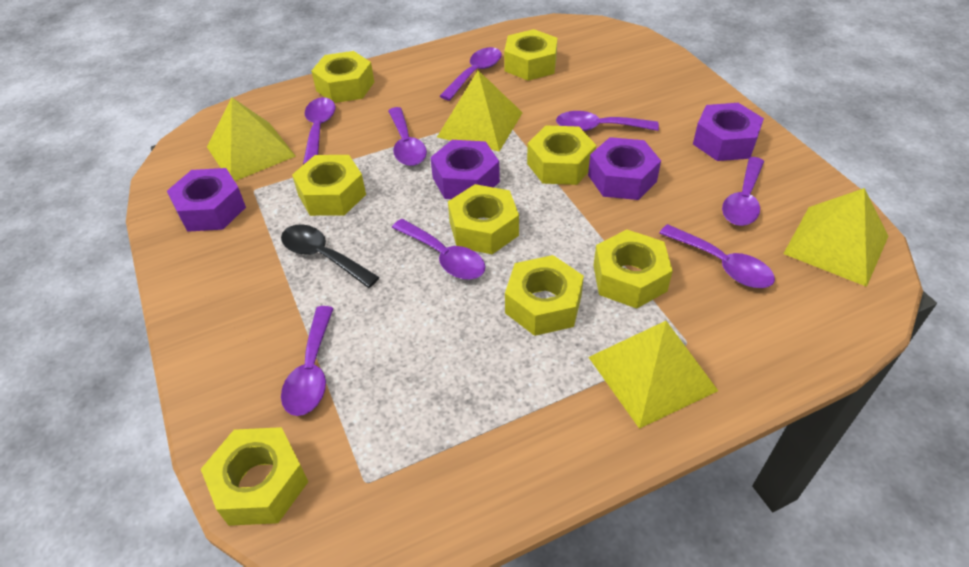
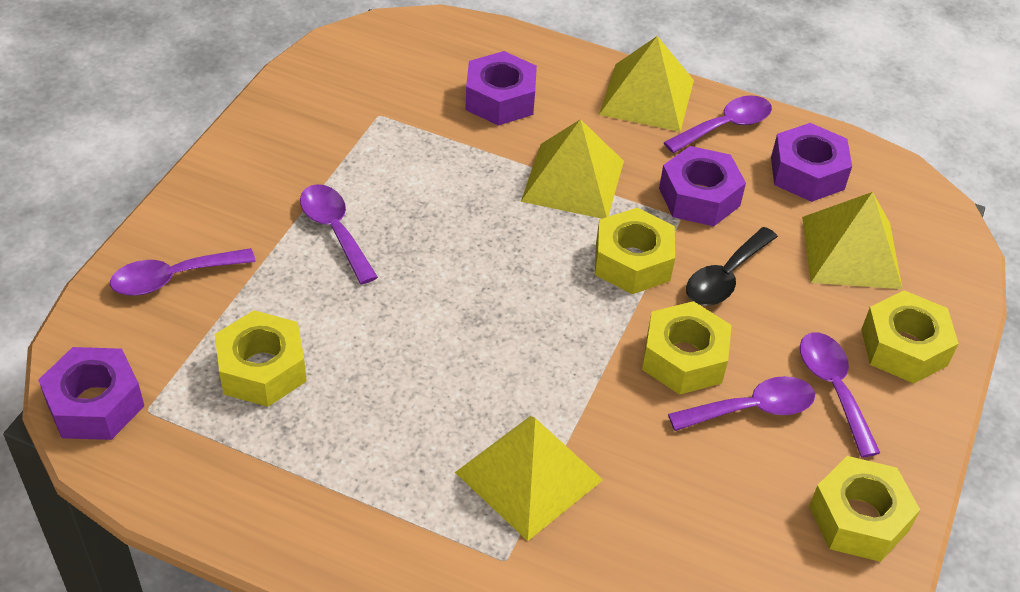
purple spoon: [281,306,334,416] [303,97,335,165] [388,107,427,166] [392,219,485,280] [440,47,502,101] [556,111,659,131] [659,224,775,288] [722,157,764,226] = 8 -> [110,248,256,296] [300,184,378,284] [663,95,772,153] [668,376,815,431] [800,333,880,458] = 5
yellow nut: [201,427,308,526] [292,155,366,216] [311,51,374,103] [448,184,519,254] [504,29,557,81] [505,255,584,336] [527,125,596,185] [593,229,673,308] = 8 -> [215,310,307,407] [595,208,675,294] [642,301,732,395] [809,456,920,562] [861,290,959,383] = 5

